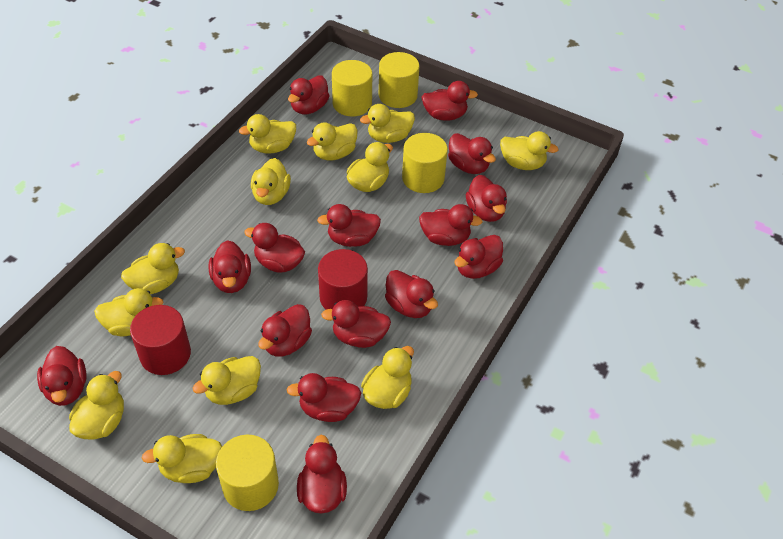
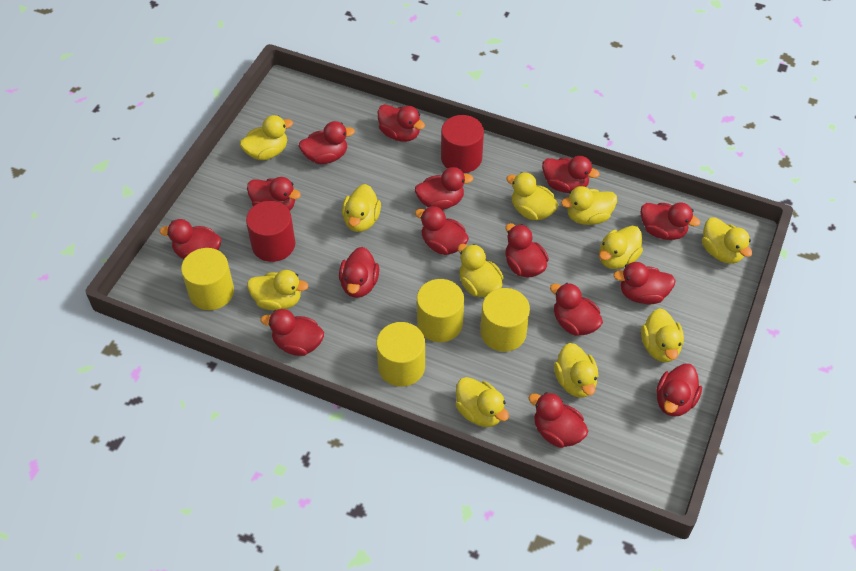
yellow duck: [69,371,124,440] [94,288,164,336] [121,243,185,294] [142,434,222,483] [193,356,261,405] [239,114,296,154] [251,158,291,205] [307,122,358,161] [347,142,393,192] [360,104,415,143] [361,346,414,409] [500,131,558,170] = 12 -> [240,115,293,160] [247,270,309,310] [342,184,381,232] [455,377,509,427] [458,244,504,297] [506,172,558,220] [554,343,598,398] [561,186,617,225] [599,226,643,269] [641,308,684,362] [702,217,752,264] = 11

